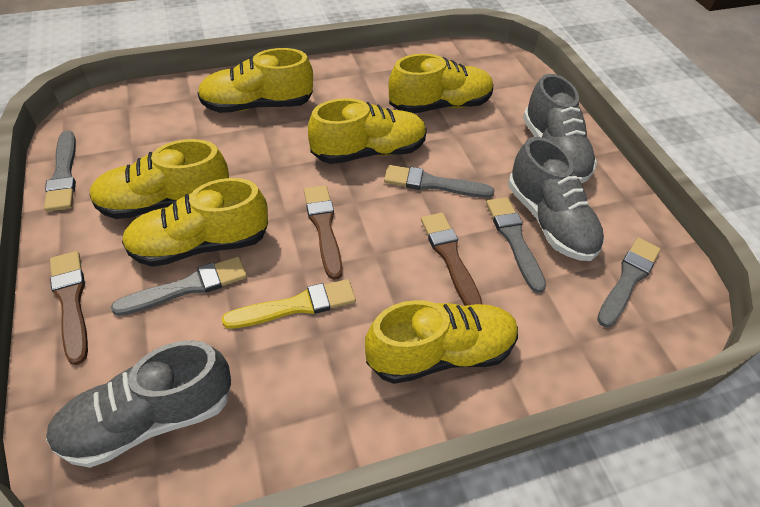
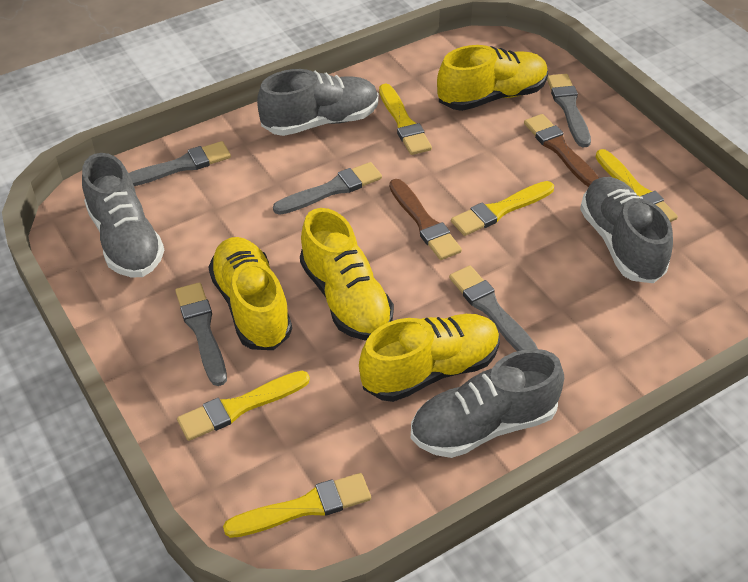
brown brush: [50,251,88,365] [304,185,342,280] [421,213,482,306] = 3 -> [389,179,462,260] [524,114,599,187] = 2
grey shoe: [46,340,231,468] [508,137,604,261] [523,74,597,183] = 3 -> [82,153,165,277] [257,69,379,136] [411,349,564,458] [580,177,673,283] = 4
yellow brush: [222,279,356,329] = 1 -> [177,371,310,441] [223,473,371,538] [379,83,432,155] [451,181,554,236] [596,149,678,222] = 5
yellow shoe: [90,139,229,219] [122,178,268,267] [198,48,313,113] [308,98,427,164] [365,300,518,384] [389,54,493,113] = 6 -> [208,237,292,350] [300,208,394,341] [359,314,500,402] [437,45,548,111] = 4

